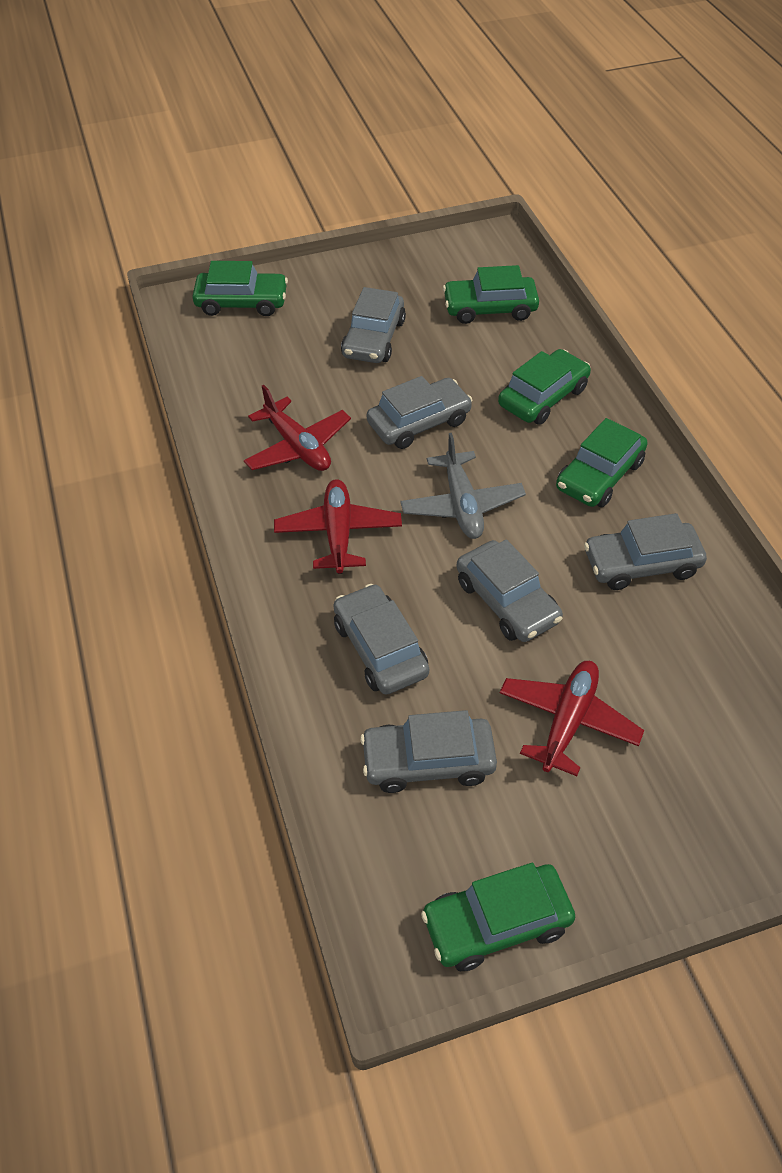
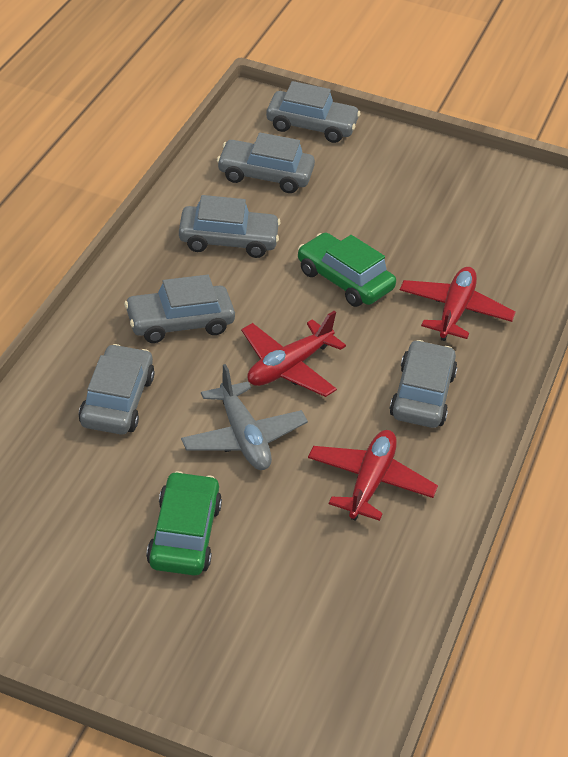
green car: [192,261,288,316] [421,862,575,971] [443,265,539,324] [498,349,591,425] [556,418,648,507] = 5 -> [146,471,222,576] [298,233,396,307] = 2

